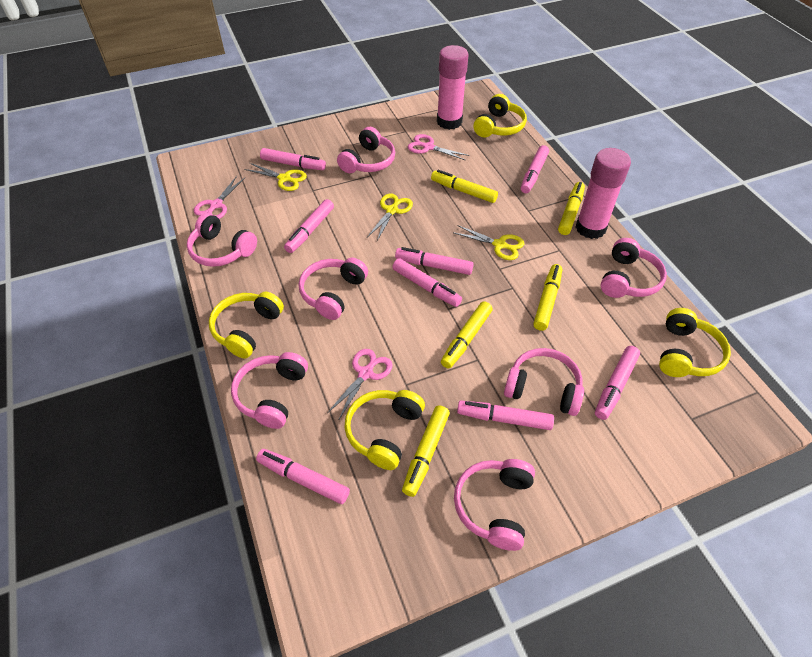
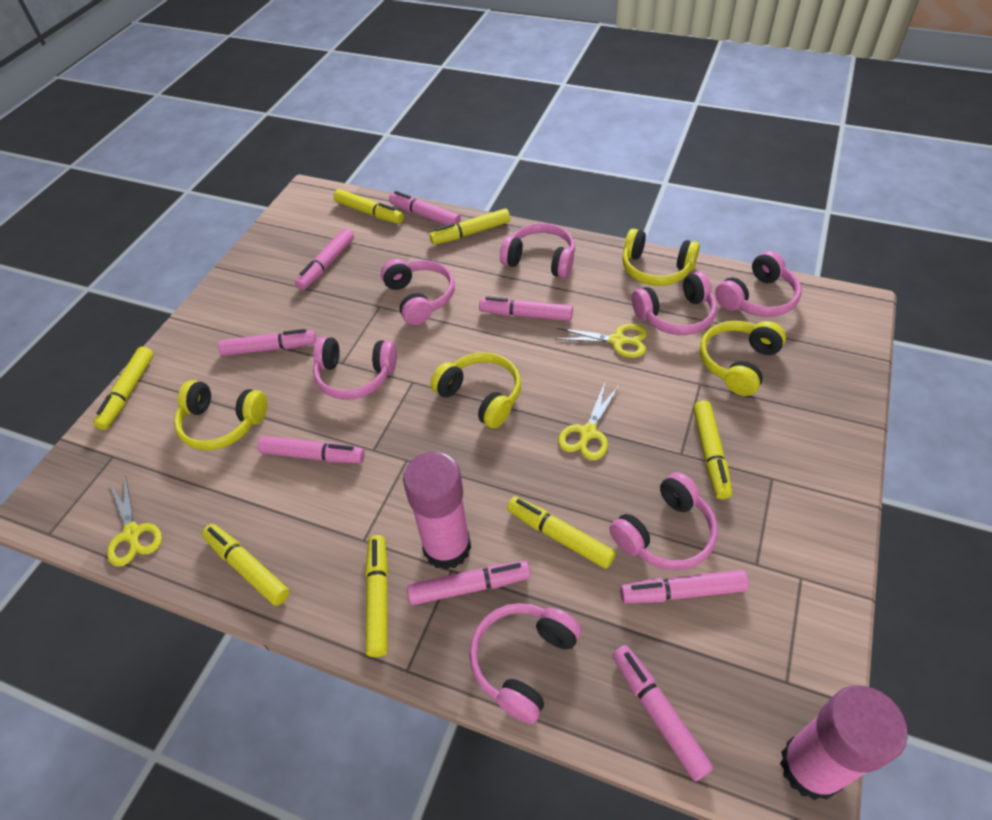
pink scissors: [194,176,245,219] [327,349,393,419] [408,134,470,161] = 3 -> none = 0
yellow marker: [402,405,450,497] [431,170,498,203] [441,301,493,369] [533,264,562,331] [558,182,585,235] = 5 -> [93,346,154,430] [202,524,290,606] [333,189,404,224] [365,535,388,657] [429,209,510,245] [507,496,616,569] [693,401,732,499] = 7

